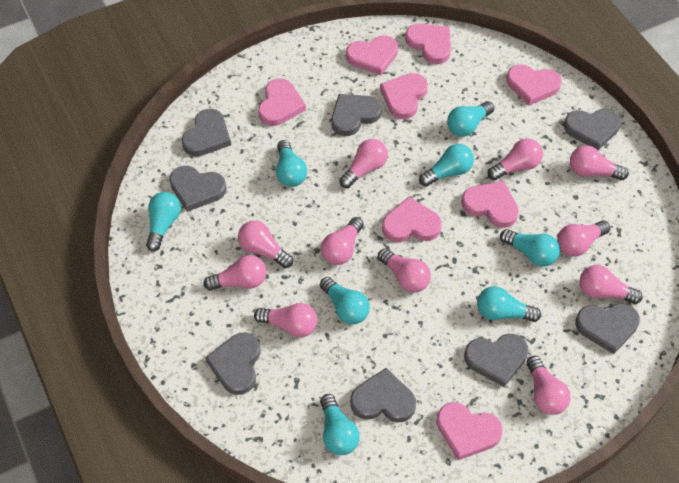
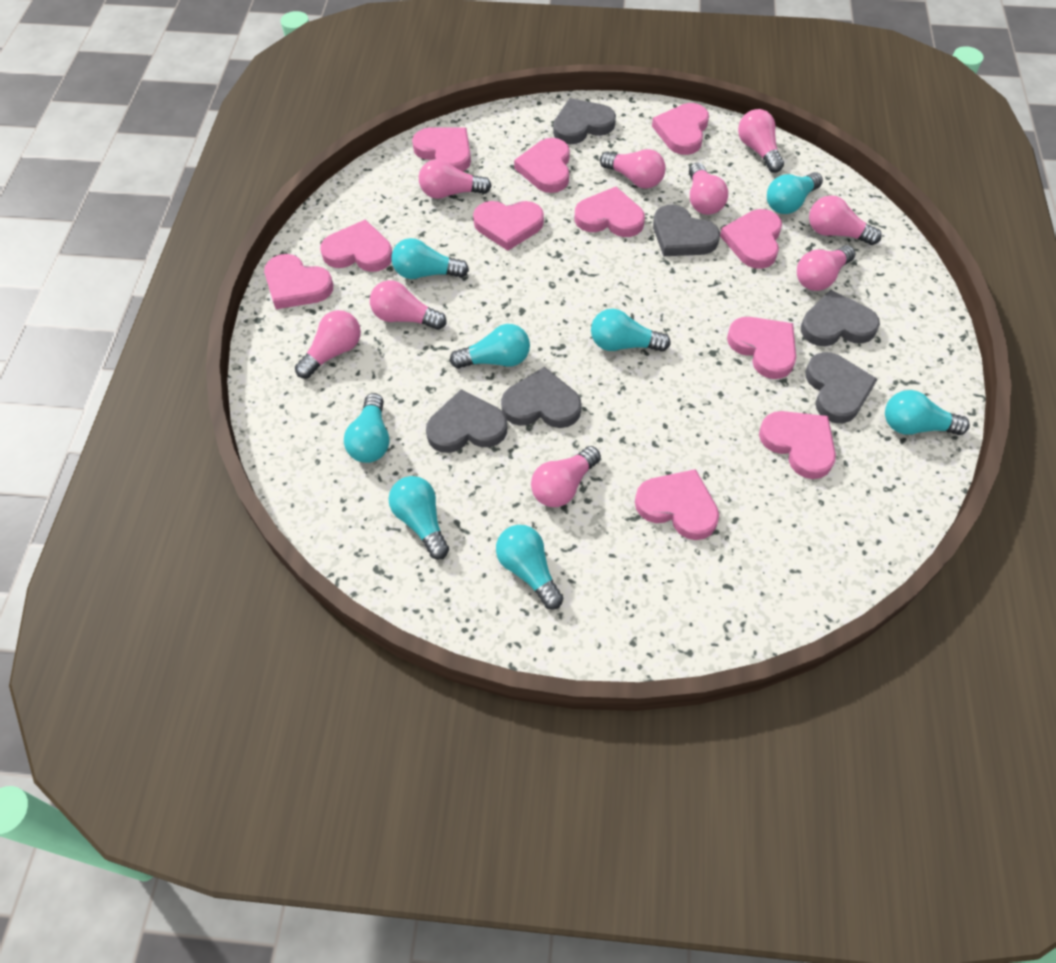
grey heart: [169,166,227,212] [182,109,231,157] [206,332,261,395] [331,94,382,136] [350,368,416,422] [464,334,528,387] [564,109,621,150] [575,303,640,354] = 8 -> [426,389,507,453] [501,367,582,428] [553,98,616,144] [653,205,720,256] [801,290,880,346] [805,352,877,423] = 6
pink heart: [258,78,306,126] [346,35,398,75] [380,73,428,119] [382,197,442,243] [405,24,451,64] [437,402,503,460] [461,181,519,228] [506,65,562,106] = 8 -> [264,254,333,309] [320,219,392,272] [412,127,471,172] [473,201,544,251] [514,138,570,193] [575,187,645,237] [635,469,719,540] [652,103,709,155] [720,209,782,269] [727,317,796,379] [759,411,836,479] = 11
pink light bulb: [203,255,267,291] [238,221,293,268] [254,303,318,337] [321,217,364,265] [339,139,388,188] [378,248,431,292] [488,139,543,180] [526,356,571,415] [557,220,610,257] [570,145,629,180] [580,265,643,304] = 11 -> [295,310,361,379] [370,280,446,330] [419,159,492,199] [531,446,601,507] [600,149,666,189] [689,163,728,215] [738,109,784,173] [797,245,856,291] [809,195,882,245] = 9

